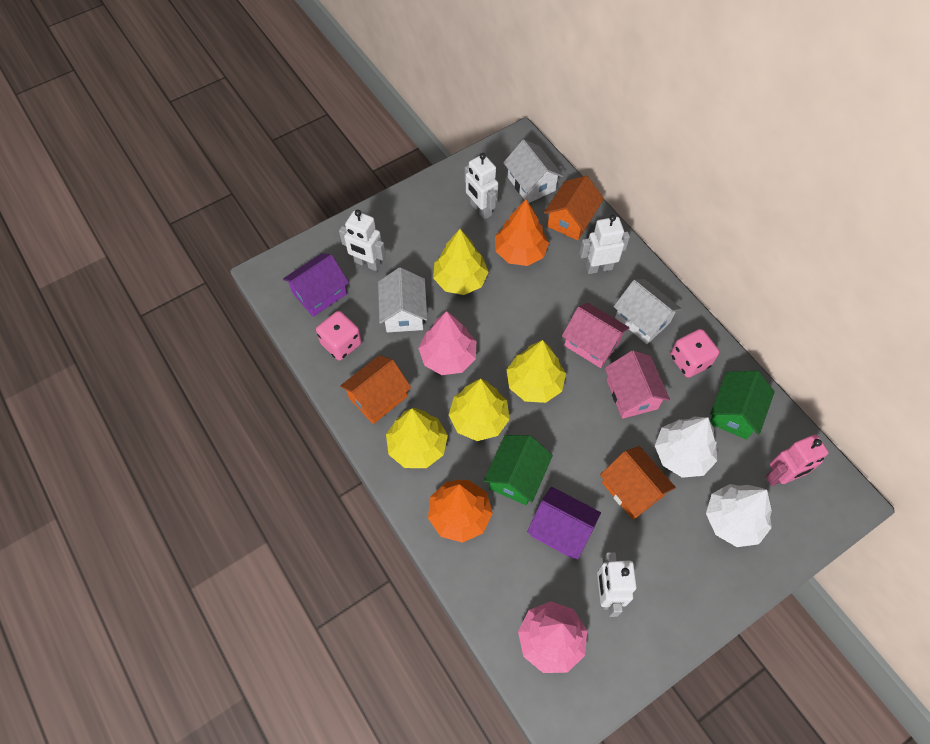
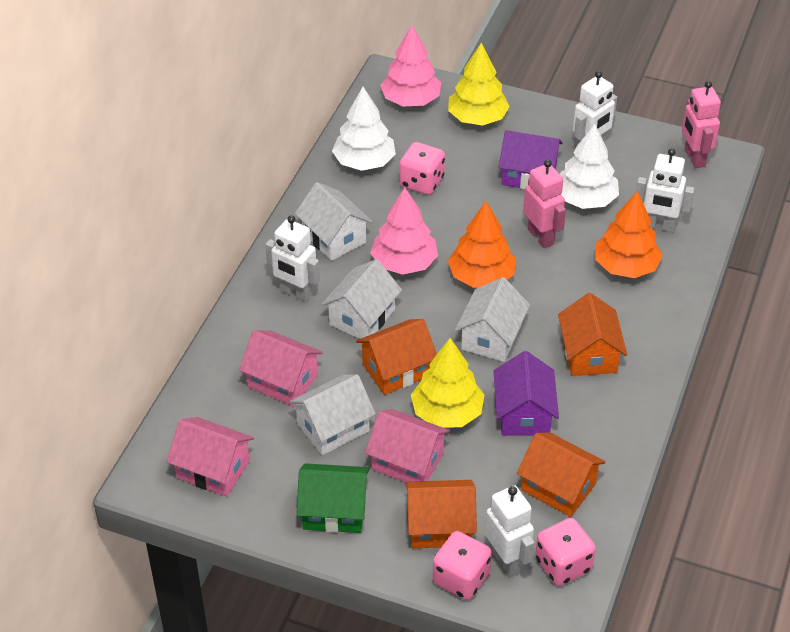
green house: [484,435,553,505] [710,371,775,440] = 2 -> [297,463,370,533] = 1
orange house: [340,355,411,424] [544,176,604,240] [600,446,676,519] = 3 -> [356,319,437,395] [406,480,477,548] [517,432,605,517] [558,293,627,376] = 4
pink dice: [316,311,362,360] [670,329,719,378] = 2 -> [400,142,445,195] [433,531,492,600] [535,518,596,586] = 3
pink house: [562,303,629,368] [605,350,670,419] = 2 -> [167,417,254,497] [239,330,323,407] [365,409,450,482] = 3
pink robot: [766,434,829,486] = 1 -> [523,160,566,248] [682,81,721,168] = 2
white house: [378,267,427,332] [503,140,563,203] [614,279,682,344] = 3 -> [289,374,376,455] [295,182,372,261] [321,259,402,339] [455,277,530,362] = 4
yellow tree: [386,408,448,468] [433,229,489,295] [449,379,510,441] [507,340,566,403] = 4 -> [411,338,485,427] [448,43,510,126] = 2

